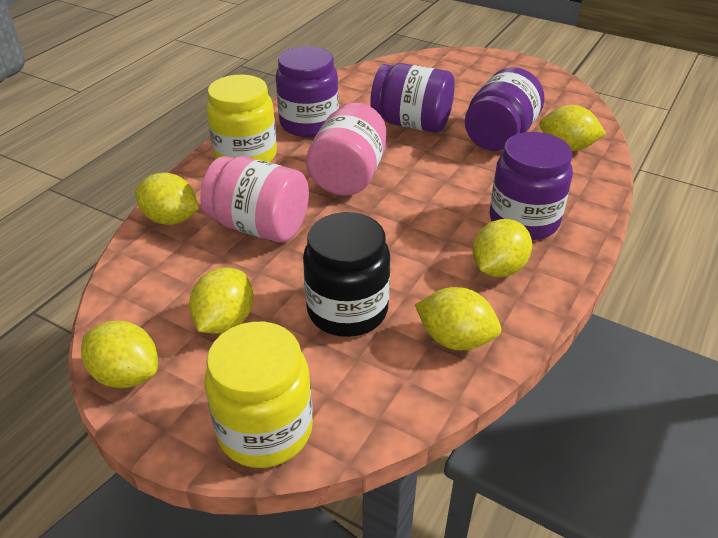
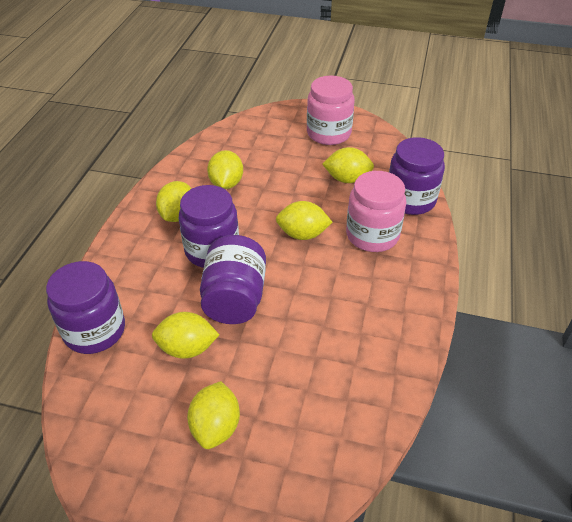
black jar: [303,212,390,337] = 1 -> none = 0
yellow jar: [205,322,313,468] [206,75,277,162] = 2 -> none = 0

